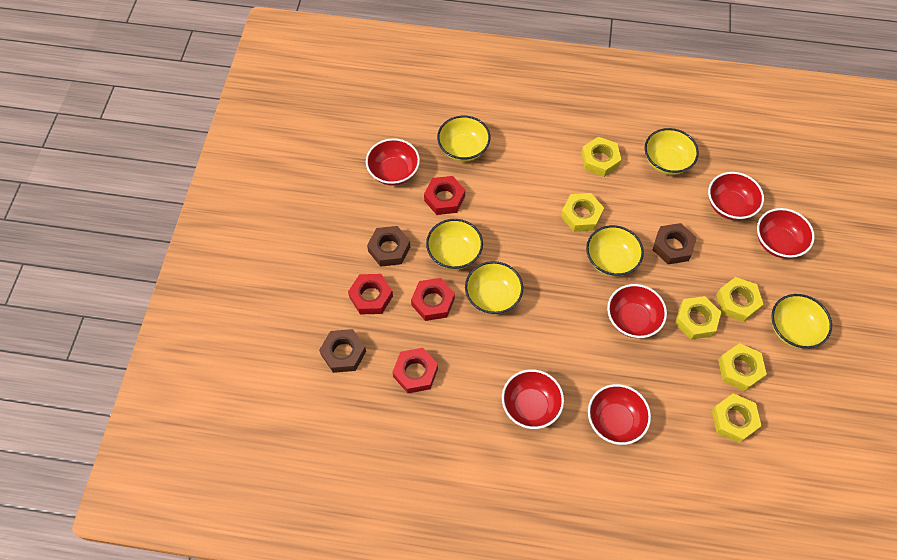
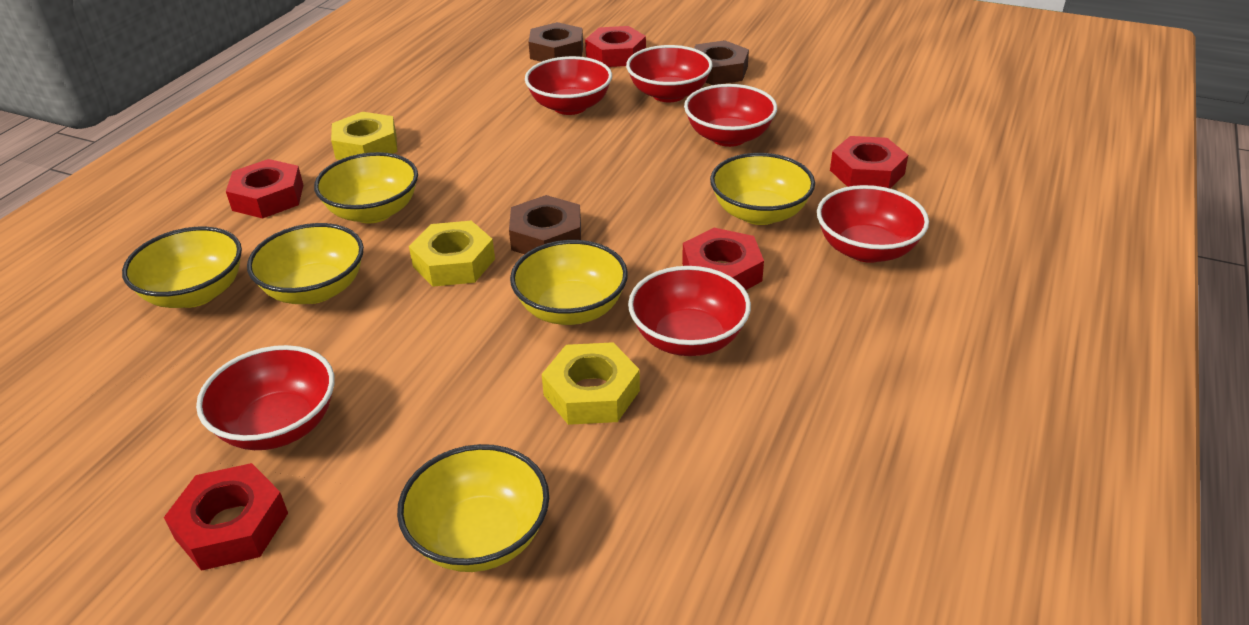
red nut: [348,274,393,315] [392,348,438,393] [411,278,455,321] [424,176,465,215] = 4 -> [164,463,288,571] [226,159,303,219] [585,26,646,67] [682,228,764,290] [830,136,908,188] = 5
yellow nut: [561,193,604,232] [581,137,621,177] [675,296,721,340] [712,393,761,443] [716,277,763,322] [718,343,767,391] = 6 -> [331,112,397,160] [409,221,495,287] [542,342,640,425] = 3

